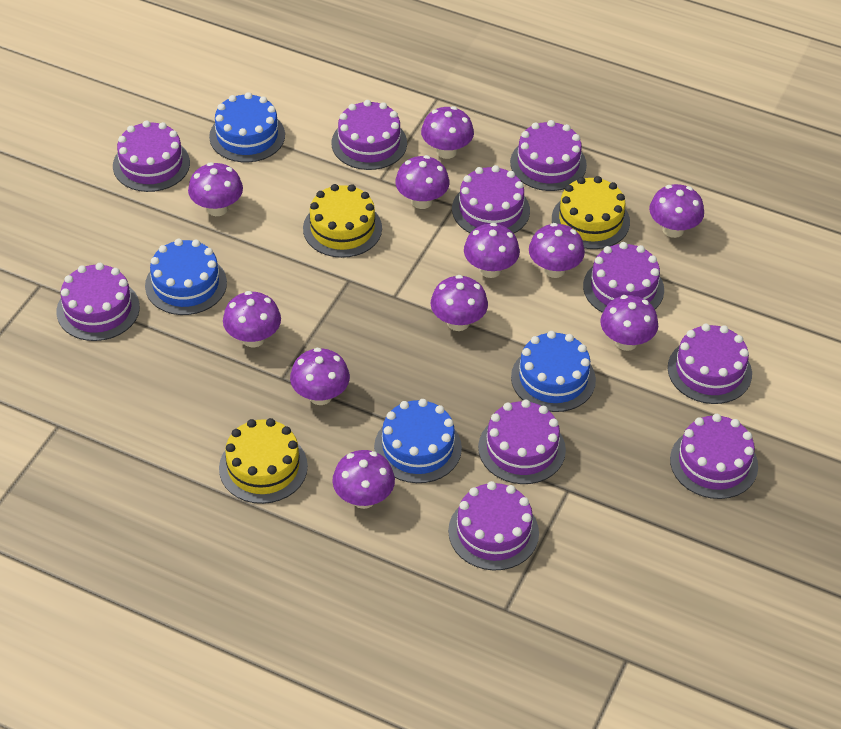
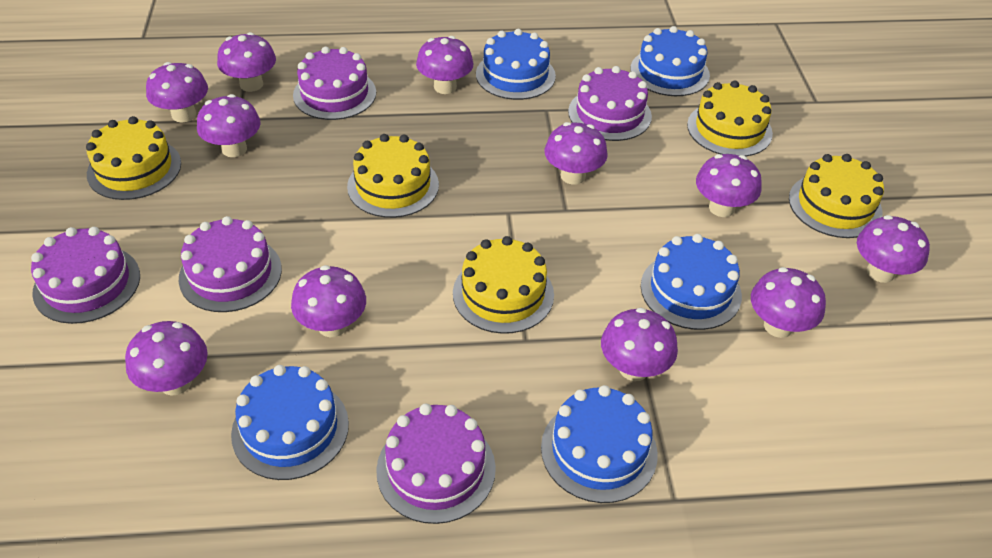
blue cake: [145,239,227,315] [209,92,285,162] [374,399,462,483] [511,331,596,412] = 4 -> [231,365,349,480] [476,29,556,100] [541,385,658,503] [630,26,710,96] [641,234,742,330] = 5
purple cake: [56,263,140,341] [113,121,190,192] [331,100,407,170] [448,481,539,570] [452,165,530,233] [478,400,566,484] [510,120,587,191] [583,242,664,313] [668,324,752,404] [670,414,758,499] = 10 -> [31,227,140,324] [179,216,282,312] [293,47,376,120] [376,403,496,524] [568,66,652,141] = 5
yellow cake: [219,418,308,504] [303,184,382,258] [552,176,630,249] = 3 -> [86,116,181,200] [347,134,439,218] [453,236,554,334] [687,80,773,156] [789,154,884,238] = 5

